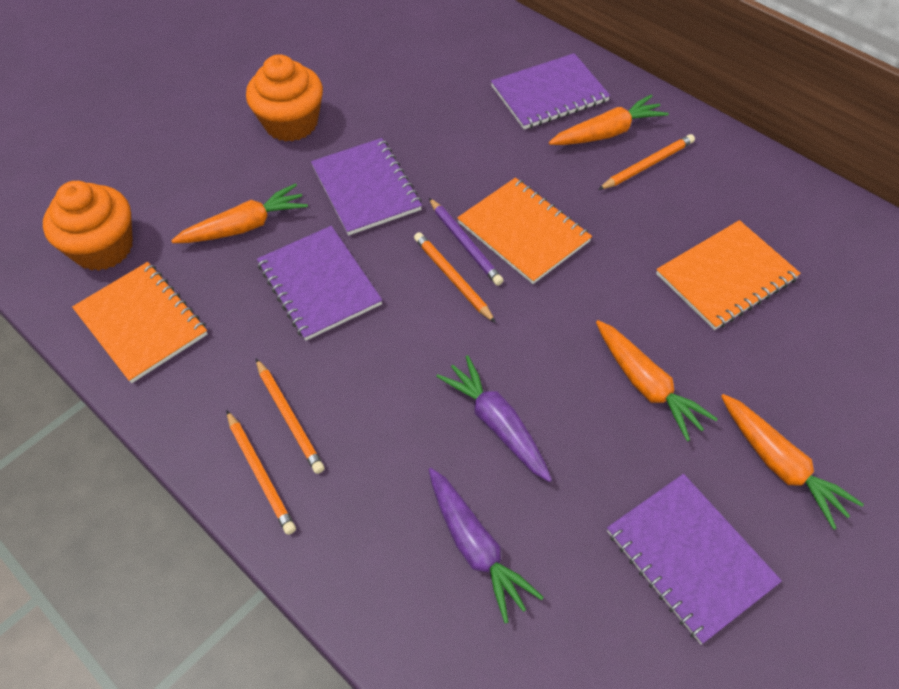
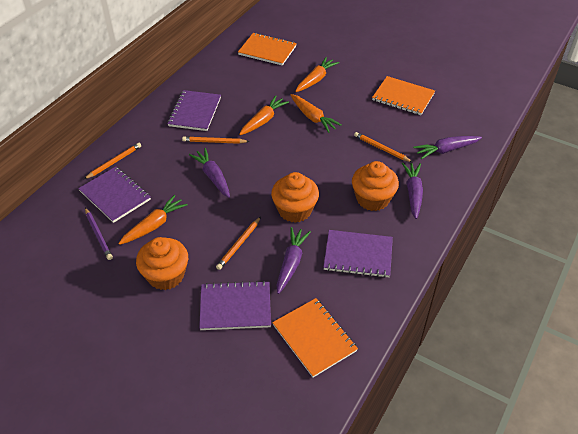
orange cupcake: [43,181,133,271] [246,54,323,142] = 2 -> [136,237,188,290] [271,172,319,223] [352,161,399,211] = 3
purple carrot: [429,468,544,623] [436,355,552,482] = 2 -> [189,148,230,198] [277,227,311,294] [402,163,423,219] [413,136,482,159] = 4

